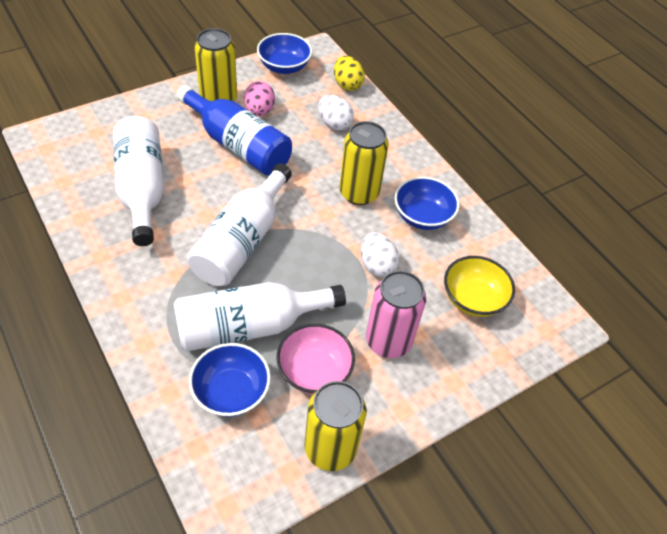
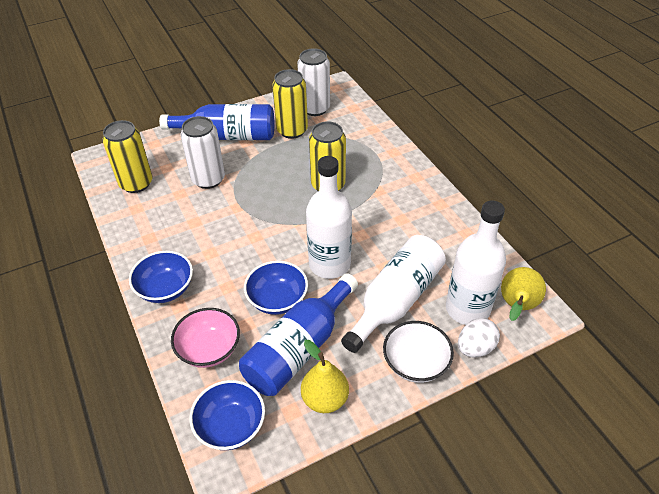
blue bottle: [177,85,292,175] = 1 -> [159,104,274,140] [239,273,358,396] = 2
pink can: [366,270,426,358] = 1 -> none = 0
pink egg: [244,81,275,116] = 1 -> none = 0
white bowl: none = 0 -> [383,321,454,383] = 1
white can: none = 0 -> [180,116,225,189] [297,48,330,116] = 2
white egg: [318,95,354,131] [361,232,399,277] = 2 -> [458,318,500,357] = 1
yellow bowl: [444,256,515,317] = 1 -> none = 0
yellow egg: [334,56,365,91] = 1 -> none = 0
yellow pear: none = 0 -> [301,340,349,413] [501,267,546,321] = 2

